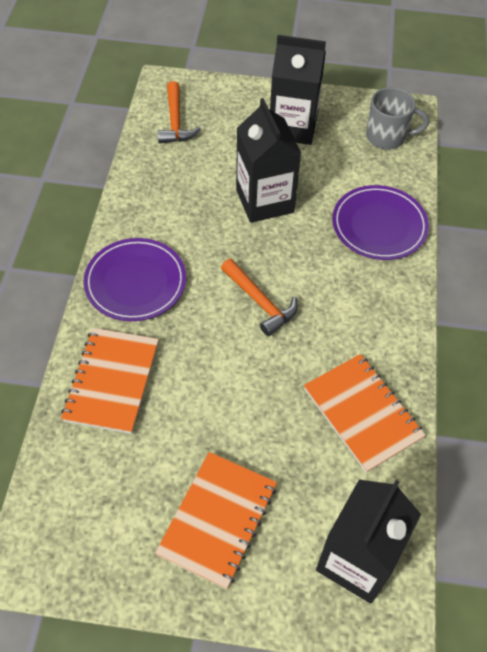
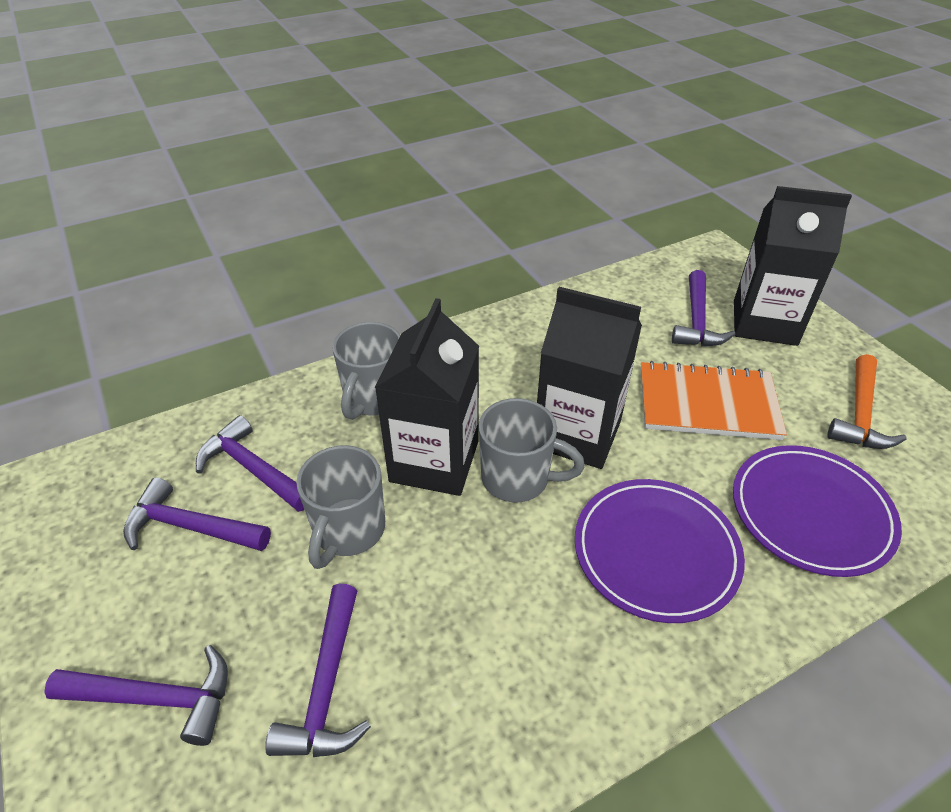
grey mug: [366,87,429,149] = 1 -> [296,445,385,569] [332,322,400,420] [479,398,585,503] = 3
orange hammer: [158,81,201,144] [221,259,298,336] = 2 -> [827,354,907,449] = 1
orange notebook: [61,328,159,434] [155,452,277,589] [304,354,426,473] = 3 -> [640,361,787,440] = 1
purple hammer: none = 0 -> [44,645,228,746] [123,477,271,551] [196,415,304,512] [265,584,371,757] [672,270,735,346] = 5

